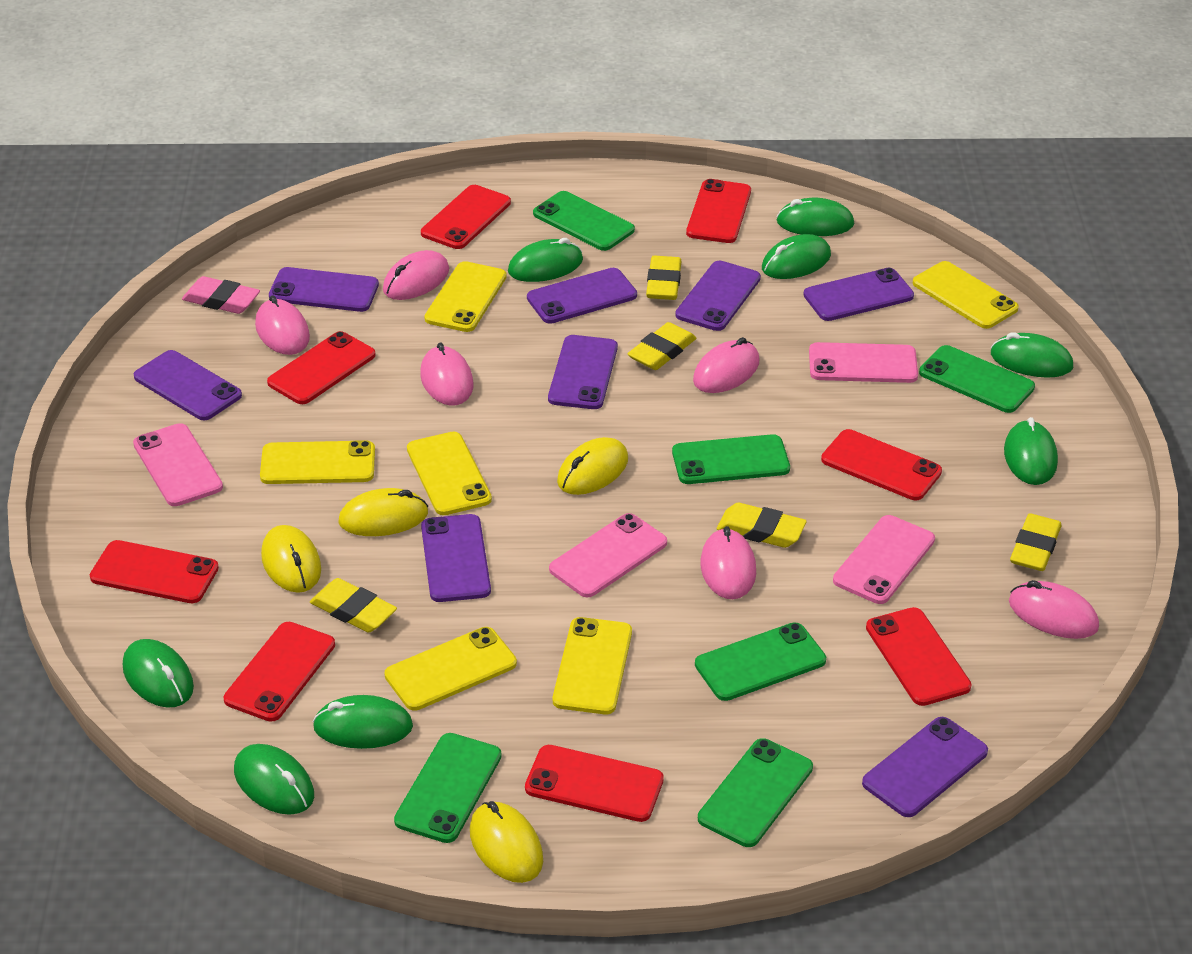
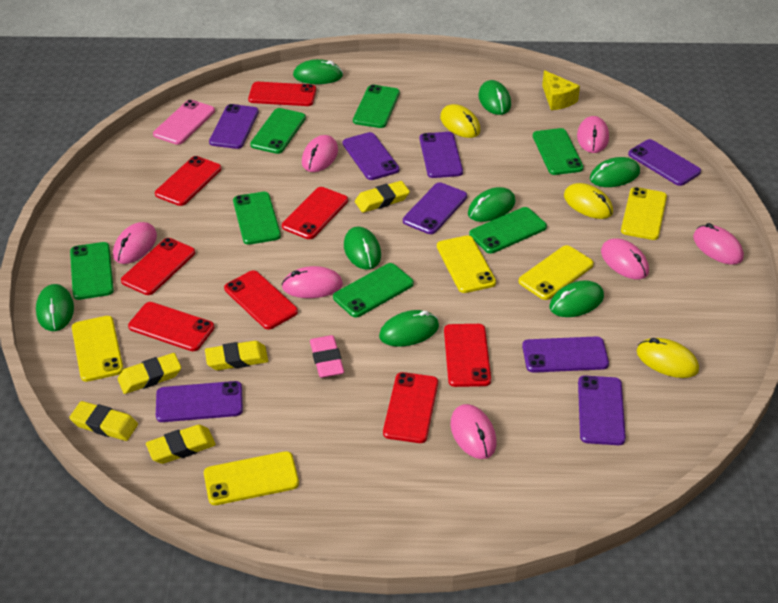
green phone: [394,733,502,843] [533,191,635,251] [672,434,790,484] [695,622,826,701] [698,738,813,847] [919,345,1035,413] = 6 -> [70,242,114,300] [233,192,281,245] [250,108,306,154] [333,263,414,317] [353,84,400,128] [469,207,547,254] [533,128,584,175] = 7
pink mouse: [255,295,310,355] [383,250,449,300] [420,343,473,406] [693,337,759,393] [700,526,756,599] [1009,580,1099,639] = 6 -> [113,222,157,264] [282,266,343,298] [302,135,338,172] [450,404,497,459] [577,116,609,153] [601,239,649,279] [693,223,744,265] = 7
pink phone: [133,423,223,506] [549,513,667,597] [809,342,918,383] [833,515,935,604] = 4 -> [153,99,215,145] = 1
yellow cheese: none = 0 -> [542,70,580,110] = 1
yellow mouse: [261,525,321,593] [338,488,428,536] [470,801,543,883] [557,437,628,495] = 4 -> [440,104,480,138] [564,183,613,219] [637,338,699,378] = 3
yellow phone: [260,440,375,484] [384,627,517,711] [407,432,492,515] [424,261,507,332] [553,617,632,714] [913,261,1019,329] = 6 -> [72,316,124,382] [204,451,299,505] [437,235,496,293] [518,245,594,300] [621,187,667,240] = 5

